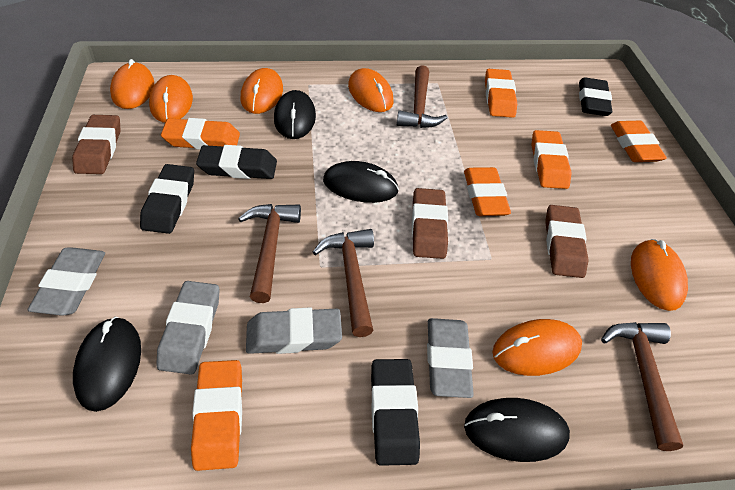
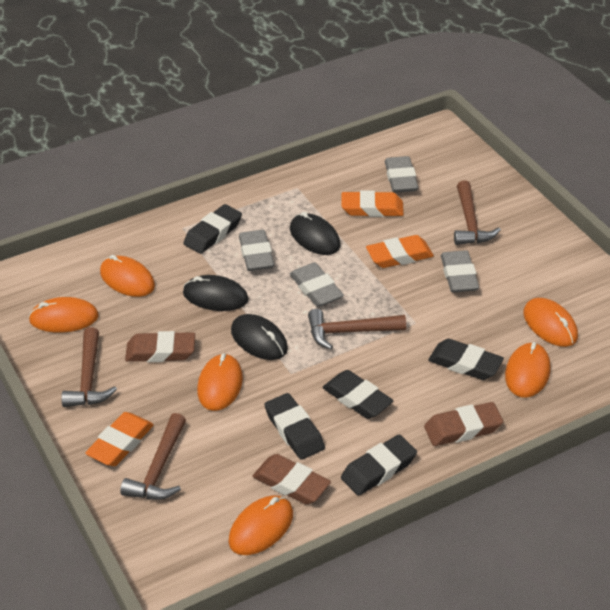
black eraser: [140,164,194,234] [196,145,277,179] [371,359,420,466] [579,77,613,116] = 4 -> [184,204,242,254] [264,393,325,460] [323,370,393,419] [341,435,417,496] [428,339,504,380] = 5
black mouse: [73,317,141,412] [274,90,316,139] [323,161,399,203] [464,398,570,462] = 4 -> [183,275,248,311] [231,314,288,360] [290,212,341,255] = 3
orange eraser: [161,118,240,150] [191,360,242,471] [464,167,511,216] [485,69,517,118] [531,130,572,189] [611,121,667,162] = 6 -> [85,412,154,466] [341,191,404,217] [366,235,434,268] = 3

